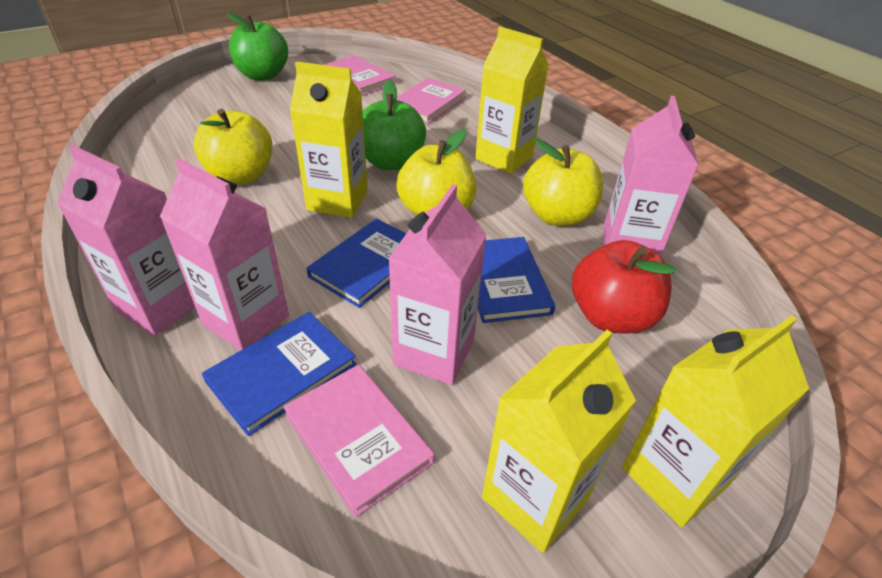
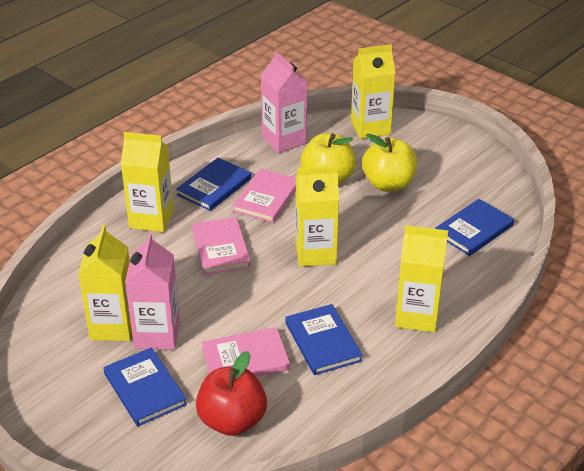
blue book: [202,312,356,436] [307,218,406,308] [478,237,555,323] = 3 -> [103,347,187,426] [176,158,251,211] [286,304,363,375] [435,199,514,256] = 4
green apple: [226,12,288,81] [363,80,426,170] = 2 -> none = 0
pink carton: [57,145,195,336] [160,158,289,351] [388,184,487,385] [603,96,699,256] = 4 -> [125,233,180,350] [260,51,307,153] = 2
yellow apple: [193,109,273,185] [396,129,476,216] [523,139,603,226] = 3 -> [301,133,356,184] [362,134,417,191] = 2
yellow carton: [290,61,368,218] [475,26,549,174] [482,330,636,553] [622,315,809,527] = 4 -> [78,225,132,341] [121,132,174,232] [295,166,339,267] [351,44,396,139] [395,225,448,333] = 5

